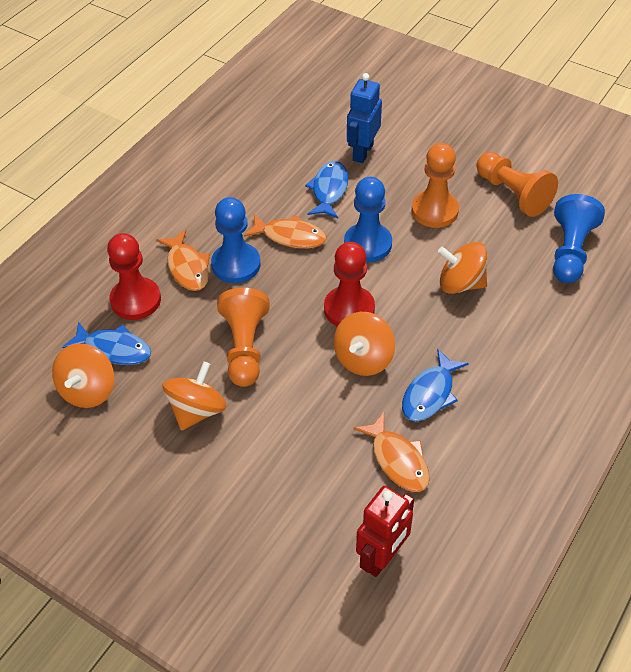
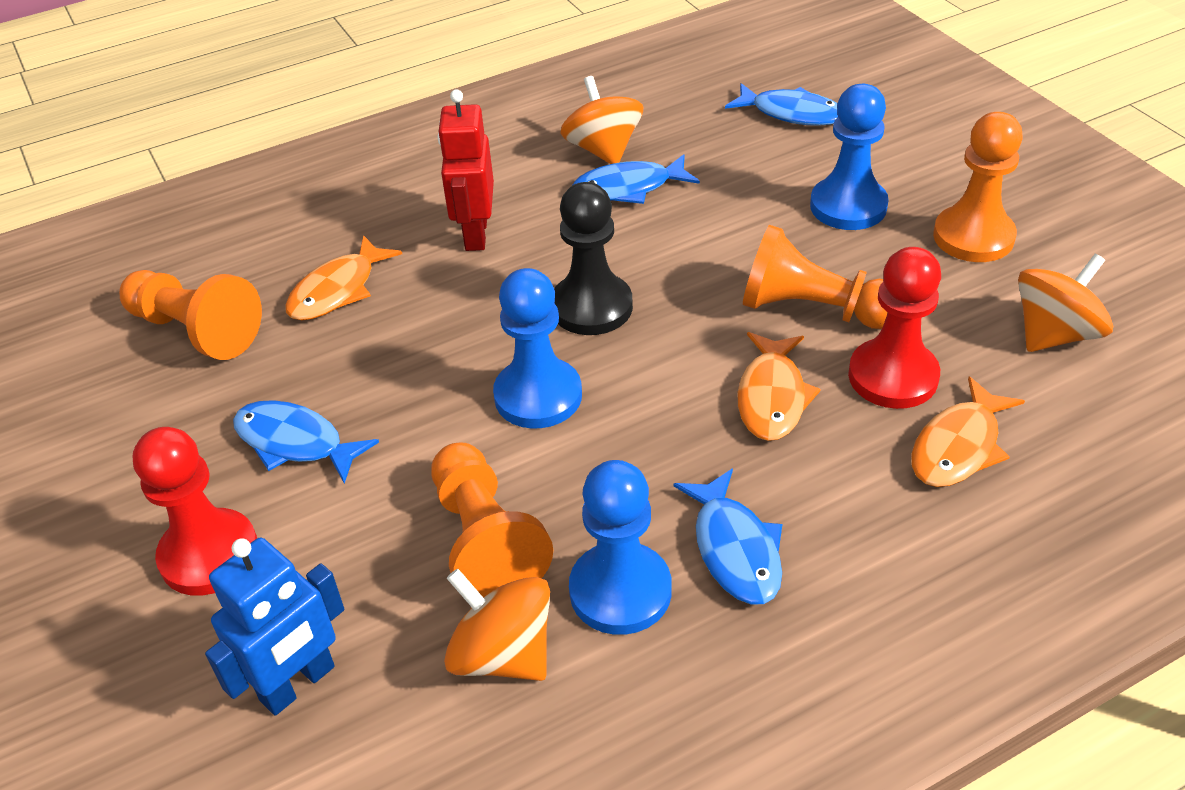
black pawn: none = 0 -> [554,182,633,335] = 1
blue fish: [62,321,151,365] [305,161,348,218] [402,349,469,421] = 3 -> [233,400,379,483] [572,154,700,204] [673,469,782,605] [725,83,838,126] = 4
orange pawn: [217,288,270,387] [412,143,459,228] [476,152,558,217] = 3 -> [119,270,262,360] [431,443,553,597] [743,225,888,329] [933,112,1023,262] = 4
orange spinning top: [52,343,114,408] [163,361,227,431] [334,312,395,376] [438,242,487,294] = 4 -> [444,568,550,681] [560,76,643,164] [1018,254,1113,352] = 3

